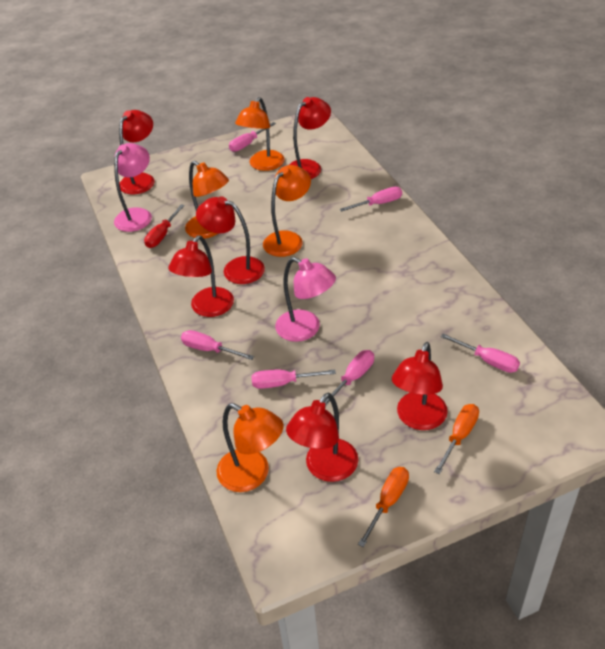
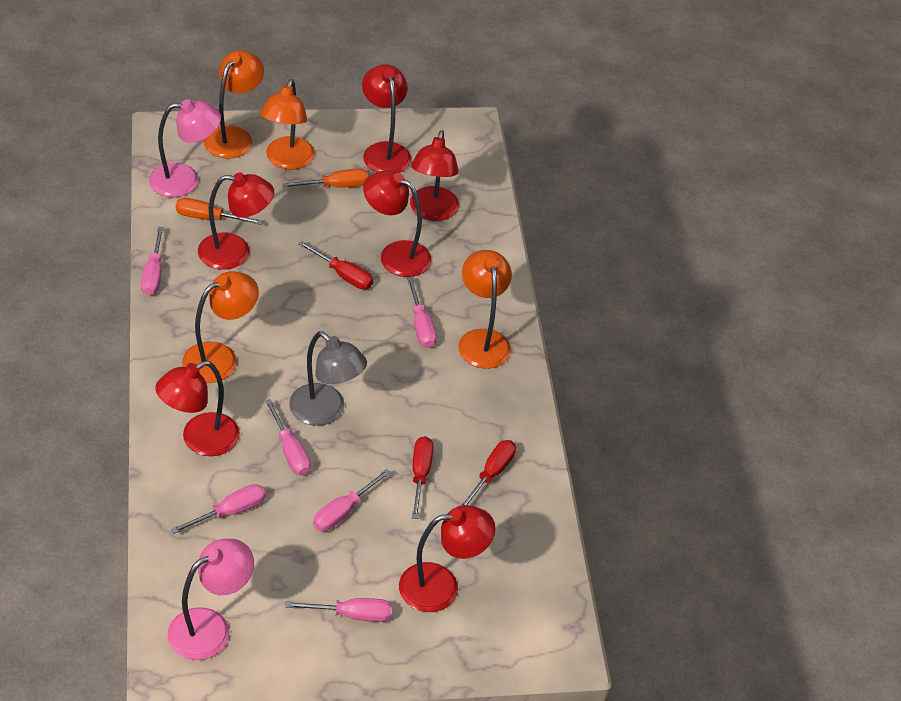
grey lamp: none = 0 -> [289,331,367,426] = 1
red screwdriver: [144,204,185,248] = 1 -> [298,241,373,289] [412,436,433,519] [460,440,516,506] = 3

